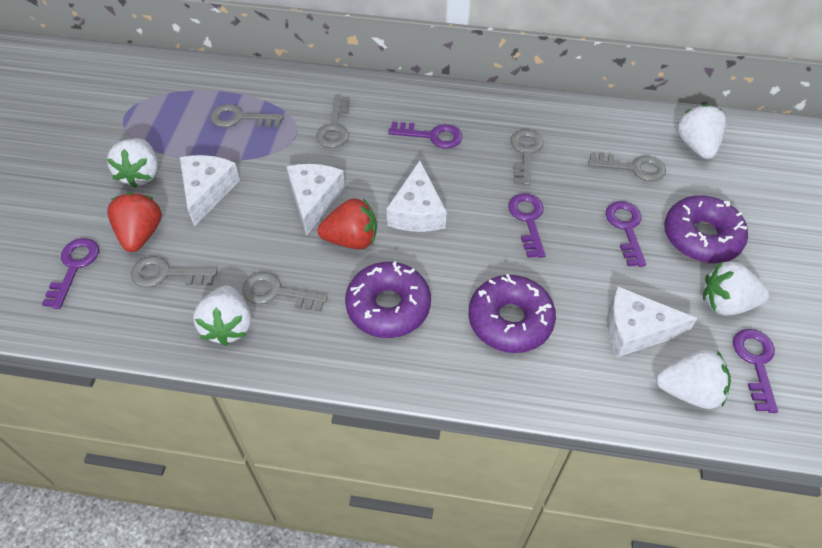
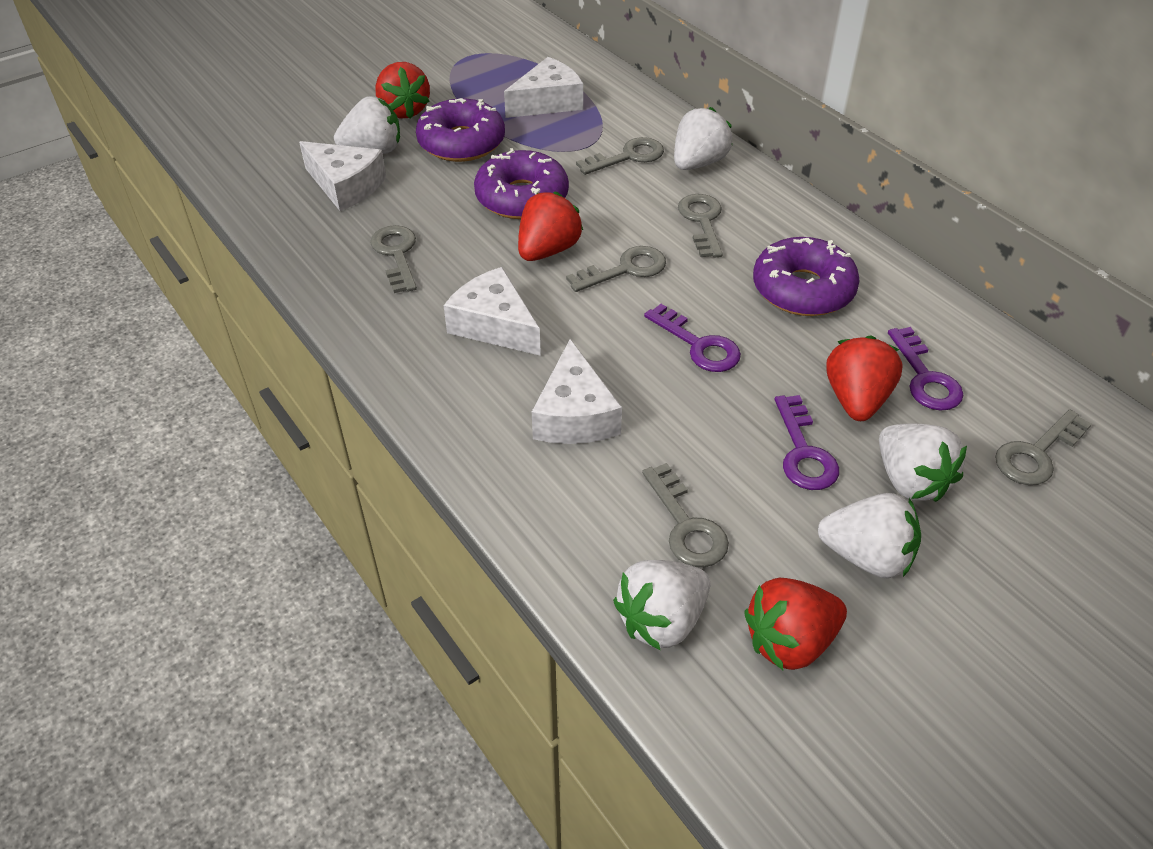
purple key: [42,238,99,309] [388,122,462,149] [508,193,546,258] [606,201,646,267] [733,329,778,413] = 5 -> [644,304,741,372] [775,395,839,490] [888,327,963,411] = 3
red strawberry: [107,192,162,252] [318,198,377,249] = 2 -> [375,62,430,119] [518,191,583,261] [744,578,847,670] [826,336,903,421] = 4

